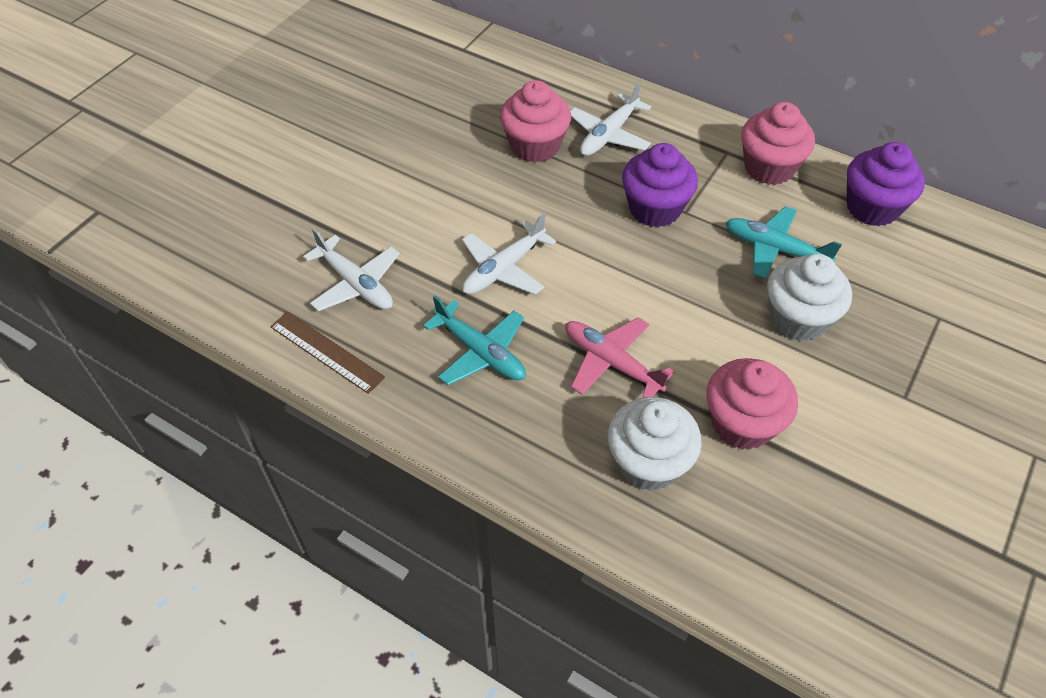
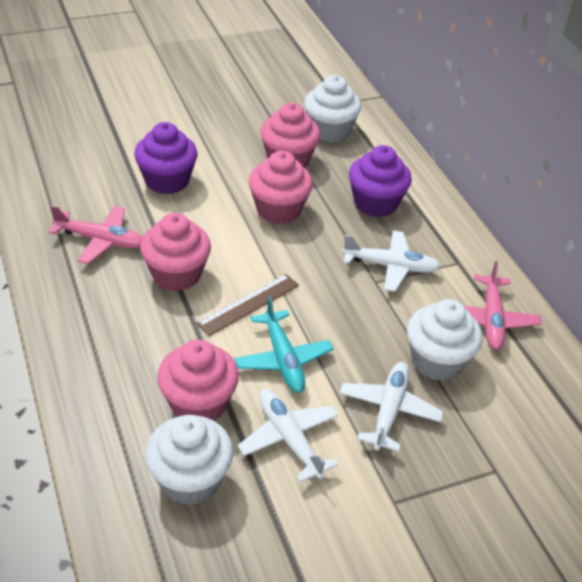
pink cupcake: [500,80,571,163] [707,358,798,450] [741,102,815,185] = 3 -> [140,213,211,291] [157,340,239,421] [249,151,313,224] [260,103,320,168] = 4
pink plane: [565,317,675,398] = 1 -> [49,205,143,264] [464,261,542,350] = 2
turquoise plane: [423,295,526,385] [725,206,842,279] = 2 -> [234,296,334,393] = 1
white cupcake: [608,397,702,491] [767,254,852,341] = 2 -> [145,415,233,505] [304,75,361,142] [407,299,483,381] = 3

